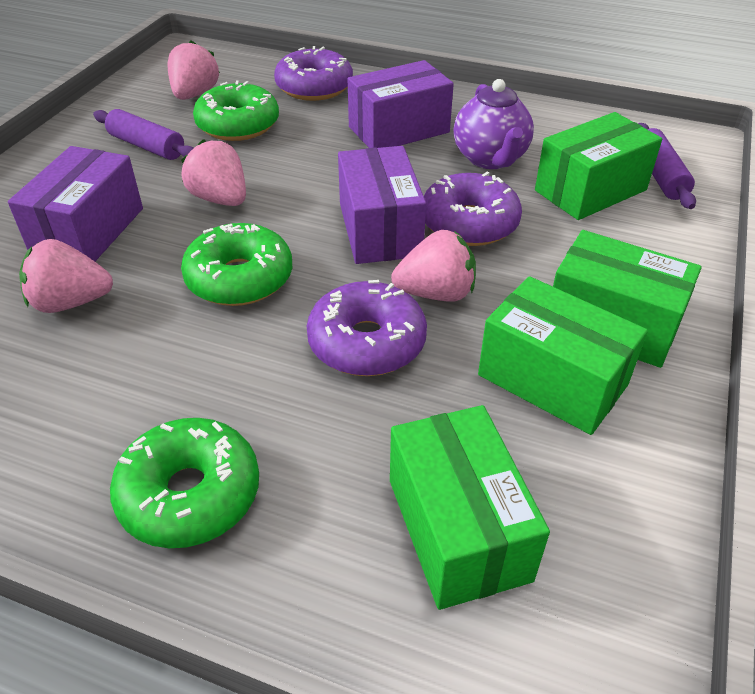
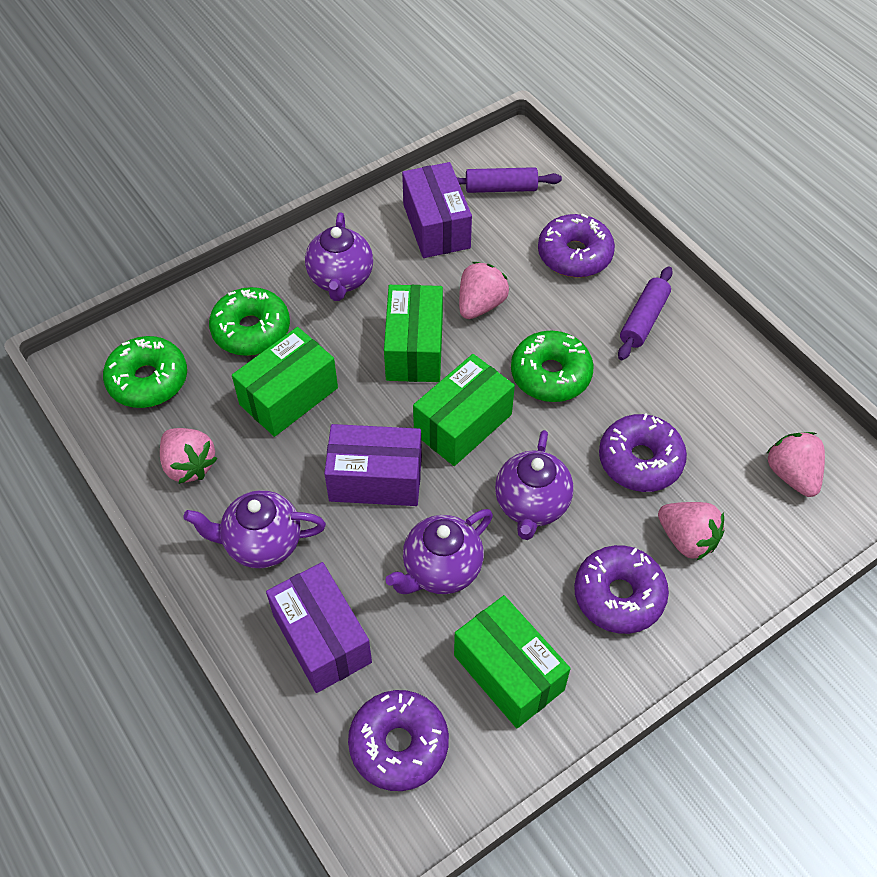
purple donut: [274,46,353,101] [307,280,427,376] [424,172,522,246] = 3 -> [348,690,449,791] [538,214,615,278] [574,545,669,634] [599,413,687,492] = 4
purple teapot: [453,79,534,169] = 1 -> [183,490,326,568] [305,212,373,301] [385,509,493,594] [495,430,573,540] = 4

